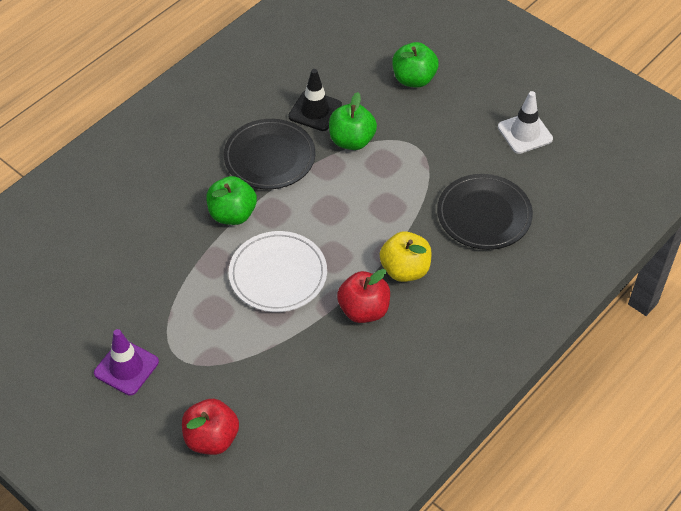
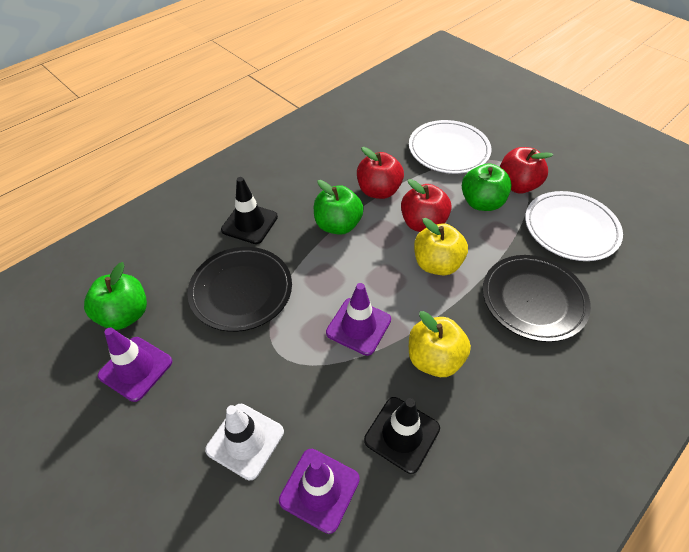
black traffic cone: [288,69,342,131] = 1 -> [221,177,278,244] [364,397,440,474] = 2
purple traffic cone: [94,329,159,395] = 1 -> [97,328,172,402] [279,449,360,534] [326,283,391,356] = 3
red apple: [182,399,239,455] [337,269,390,323] = 2 -> [357,147,404,199] [401,179,452,232] [500,147,553,193] = 3
white plate: [229,231,327,312] = 1 -> [409,120,492,174] [525,191,623,261] = 2
yellow apple: [380,231,432,282] = 1 -> [409,311,471,377] [414,218,468,276] = 2

